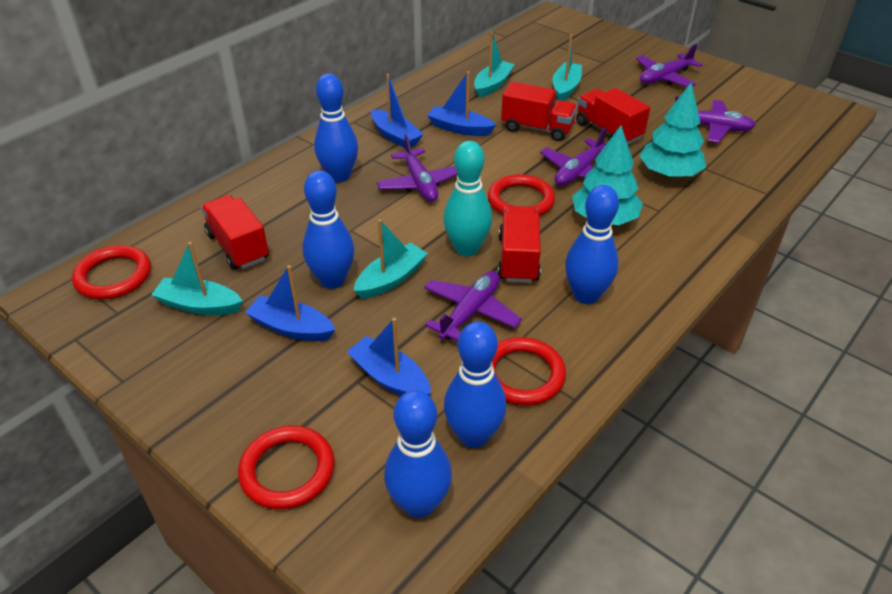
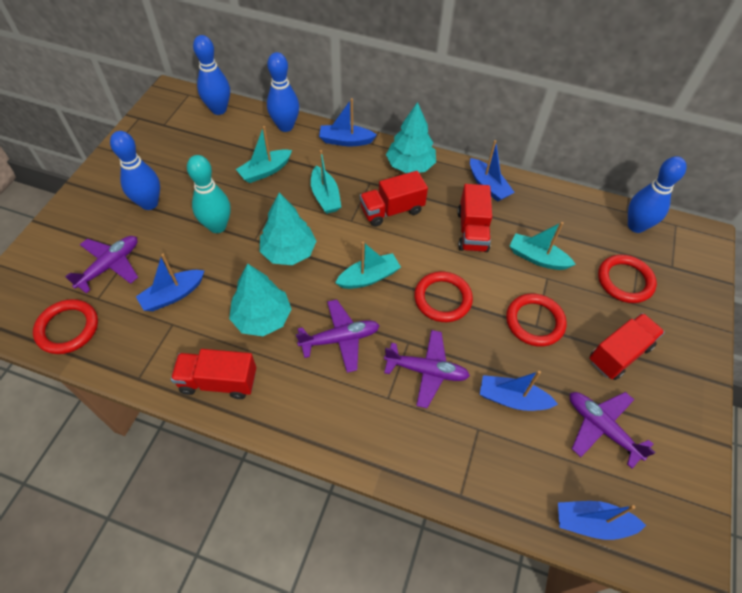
blue boat: [245,265,336,341] [347,318,431,396] [371,74,423,149] [427,71,496,136] = 4 -> [136,254,204,311] [319,98,377,146] [470,140,515,202] [480,371,558,411] [558,501,646,540] = 5
blue bowling pin: [303,170,354,289] [314,73,358,182] [384,390,452,518] [444,321,506,448] [565,185,619,304] = 5 -> [110,131,160,210] [193,35,230,115] [267,52,299,132] [628,156,687,233] = 4
purple plane: [377,134,458,202] [424,271,522,341] [540,127,607,186] [636,44,702,87] [675,96,756,143] = 5 -> [65,236,138,293] [296,299,380,373] [384,330,470,408] [570,392,655,469] = 4
turquoise tree: [572,126,643,225] [639,83,706,178] = 2 -> [229,263,291,336] [260,192,316,265] [386,102,436,173] = 3

